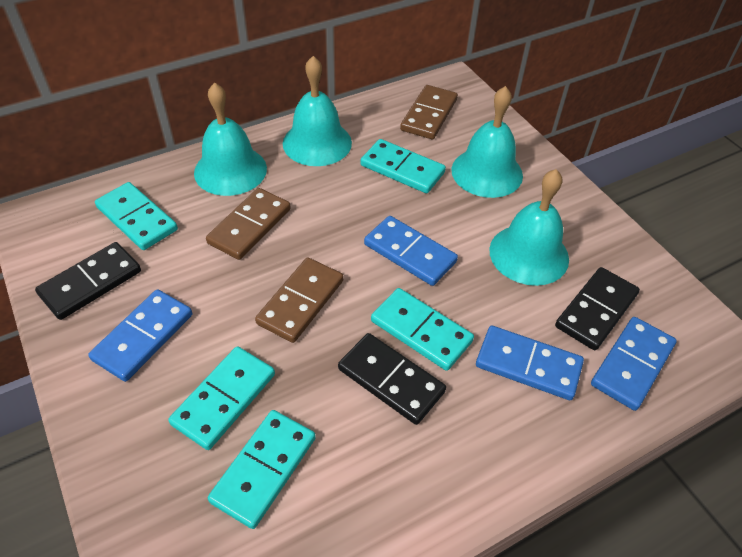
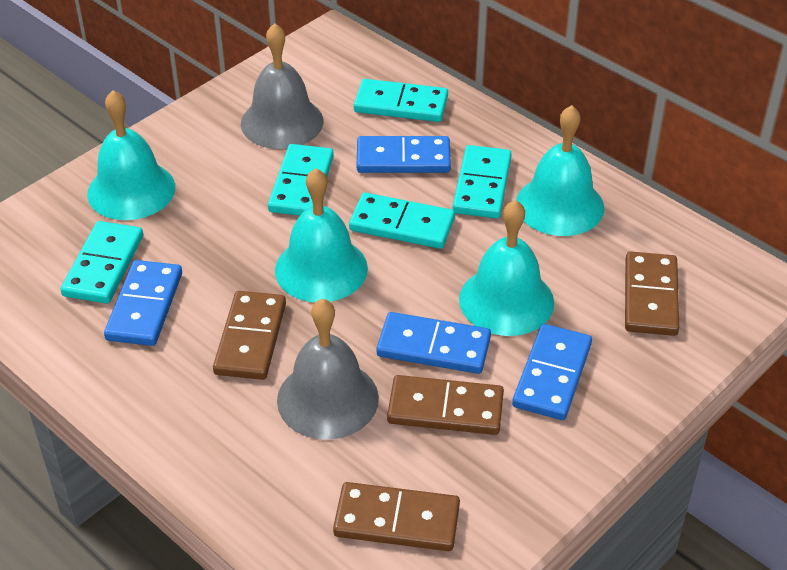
black domino: [35,242,141,320] [338,333,446,425] [555,267,640,350] = 3 -> none = 0
brown domino: [206,188,291,260] [255,257,344,343] [400,85,458,139] = 3 -> [213,291,286,380] [333,482,460,551] [387,375,504,435] [625,251,679,336] = 4
grey bell: none = 0 -> [241,23,324,149] [277,299,379,440] = 2

